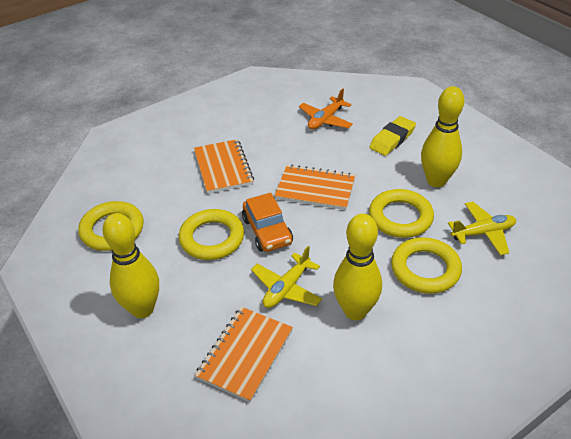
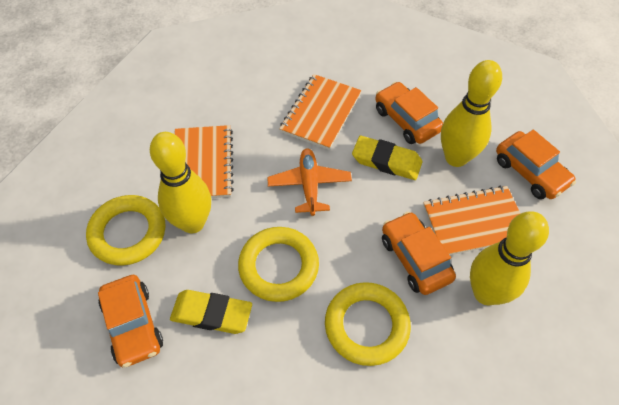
orange car: [242,193,293,252] = 1 -> [98,275,163,368] [375,82,443,144] [382,212,456,295] [496,130,576,199] = 4
yellow eraser: [369,116,416,156] = 1 -> [170,290,252,334] [352,136,422,180] = 2
yellow plane: [251,246,322,308] [448,202,516,256] = 2 -> none = 0
yellow ring: [78,201,144,251] [179,209,244,260] [369,189,434,238] [391,237,462,294] = 4 -> [86,195,165,266] [238,227,319,302] [325,282,411,366] = 3

